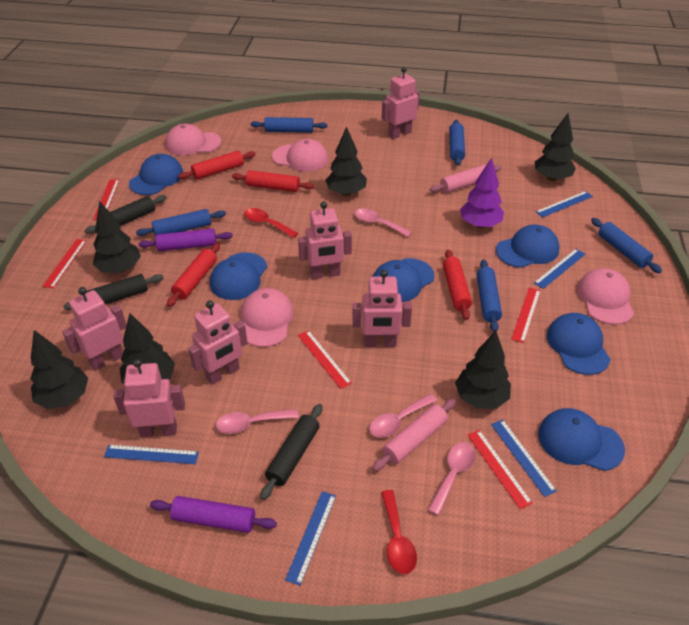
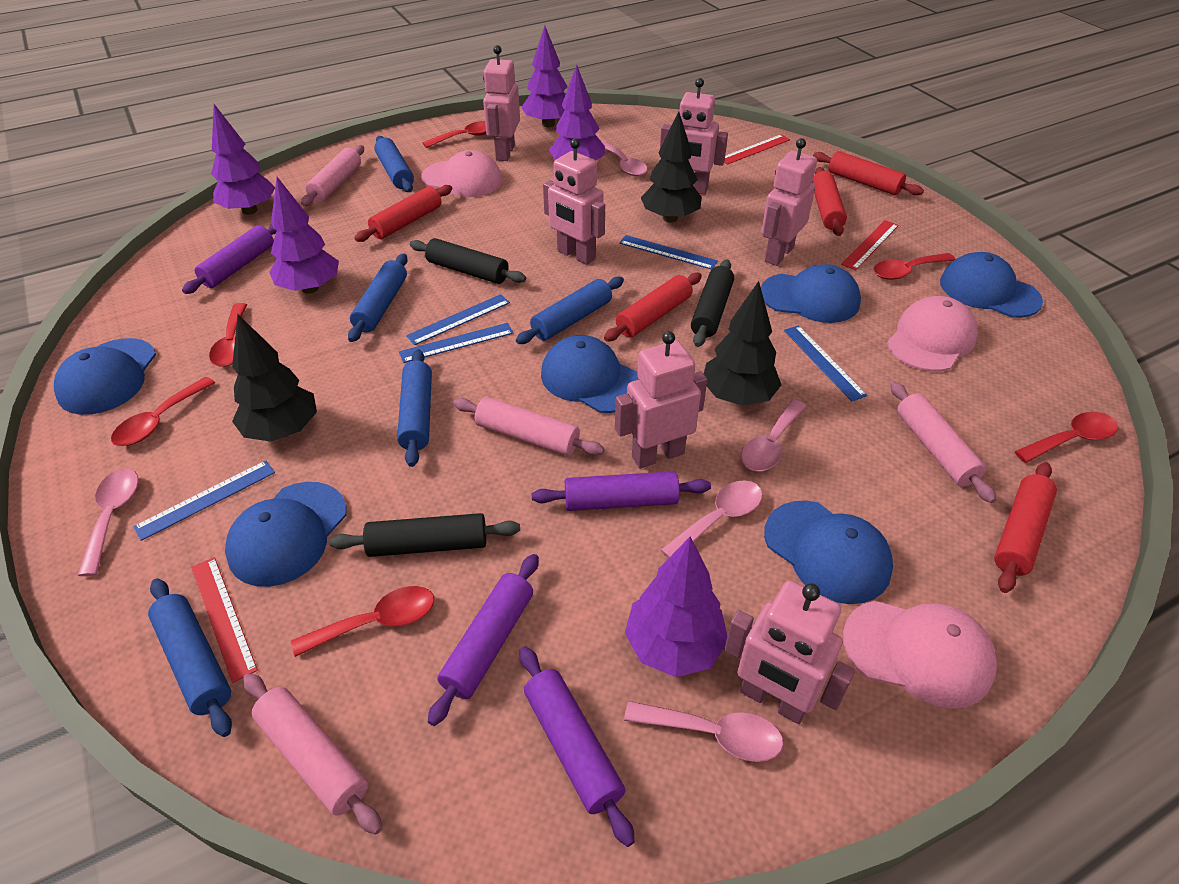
black tree: [30,330,88,409] [93,201,141,273] [120,313,175,384] [325,126,367,196] [455,331,511,409] [535,113,576,181] = 6 -> [232,314,317,442] [641,111,702,223] [704,281,781,406] = 3
pink cap: [165,124,221,155] [241,288,294,347] [272,139,328,172] [577,268,634,325] = 4 -> [421,150,502,197] [843,601,997,709] [887,296,978,372] = 3
pink rolling pin: [372,399,456,471] [430,164,501,193] = 2 -> [243,673,383,835] [301,145,364,206] [453,397,605,456] [890,382,996,503] = 4
pink spoon: [216,409,299,434] [355,208,412,237] [369,394,438,438] [428,442,476,516] = 4 -> [77,468,139,576] [602,141,647,176] [624,701,783,762] [661,481,762,558] [741,400,806,471] = 5
purple rolling pin: [139,229,233,251] [150,496,277,533] = 2 -> [182,224,277,294] [428,554,539,726] [519,646,635,847] [531,471,711,511] = 4
purple tree: [460,157,504,228] = 1 -> [211,104,275,215] [269,177,339,294] [521,26,568,127] [549,64,605,160] [625,537,727,677] = 5
red rolling pin: [167,243,220,307] [178,151,256,180] [232,170,314,192] [443,250,472,320] = 4 -> [355,185,453,242] [604,272,702,341] [813,151,924,195] [813,167,847,236] [994,462,1057,593] = 5
red ruler: [42,239,87,288] [93,179,120,220] [298,330,352,389] [467,430,533,509] [511,287,541,343] = 5 -> [191,557,258,683] [724,135,790,165] [841,220,899,270] = 3
red spoon: [244,208,298,238] [381,490,417,574] = 2 -> [111,377,215,446] [209,303,247,367] [291,586,434,657] [423,121,486,148] [873,253,956,280] [1015,412,1118,463] = 6

